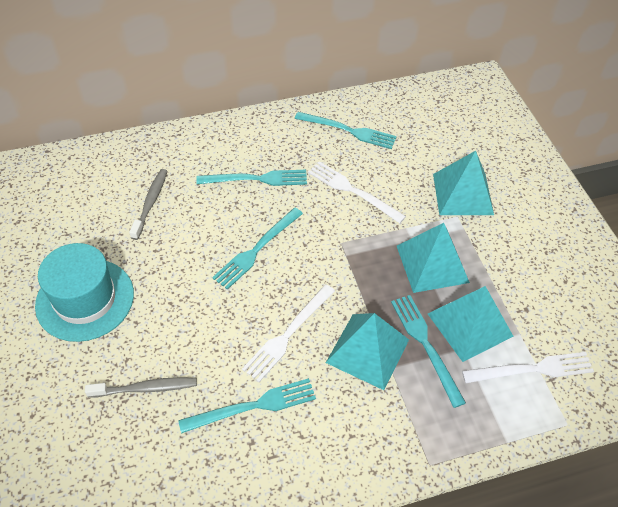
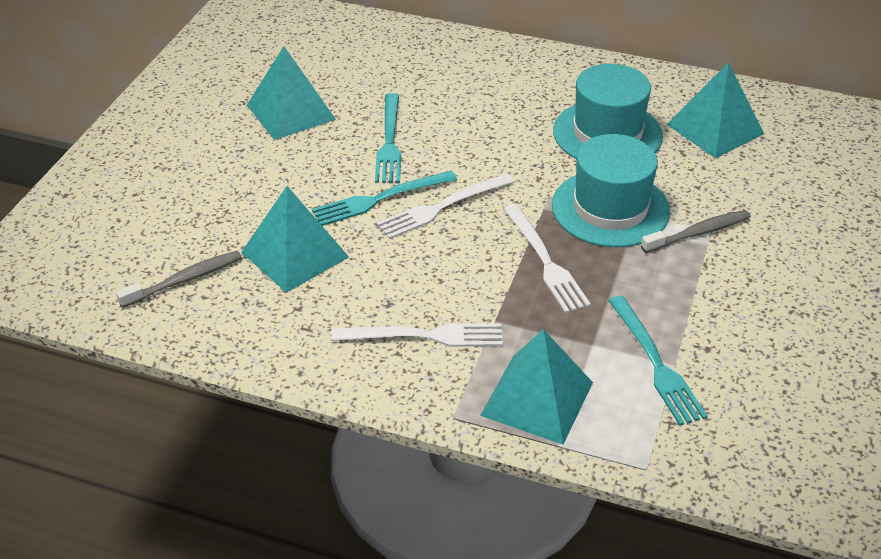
turquoise fork: [178,378,316,434] [196,170,307,186] [212,208,303,290] [295,112,397,149] [391,295,466,408] = 5 -> [312,171,457,226] [375,93,401,183] [608,296,708,426] = 3
turquoise hat: [35,243,134,342] = 1 -> [552,134,670,247] [553,64,663,159] = 2

